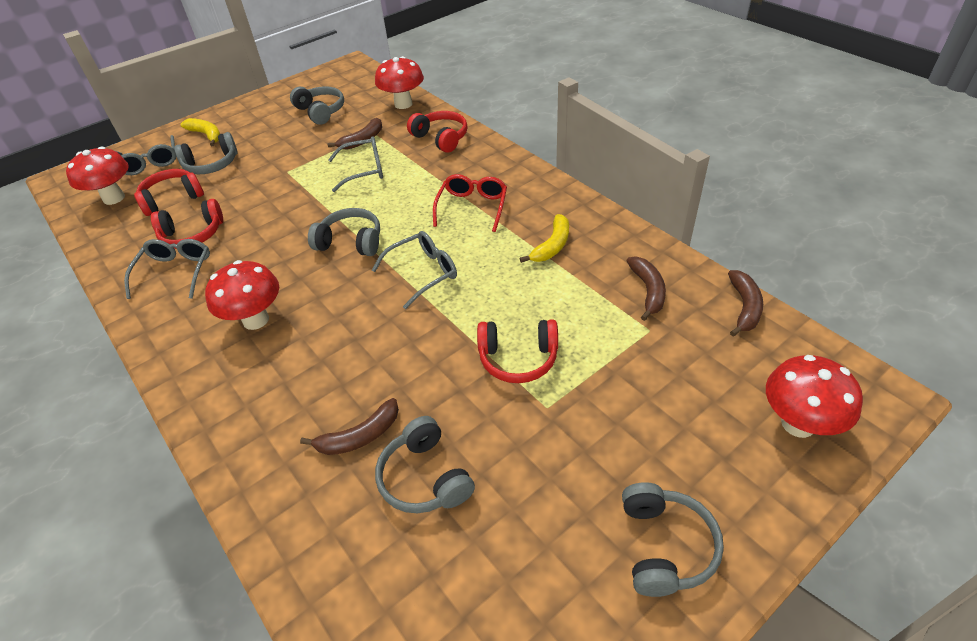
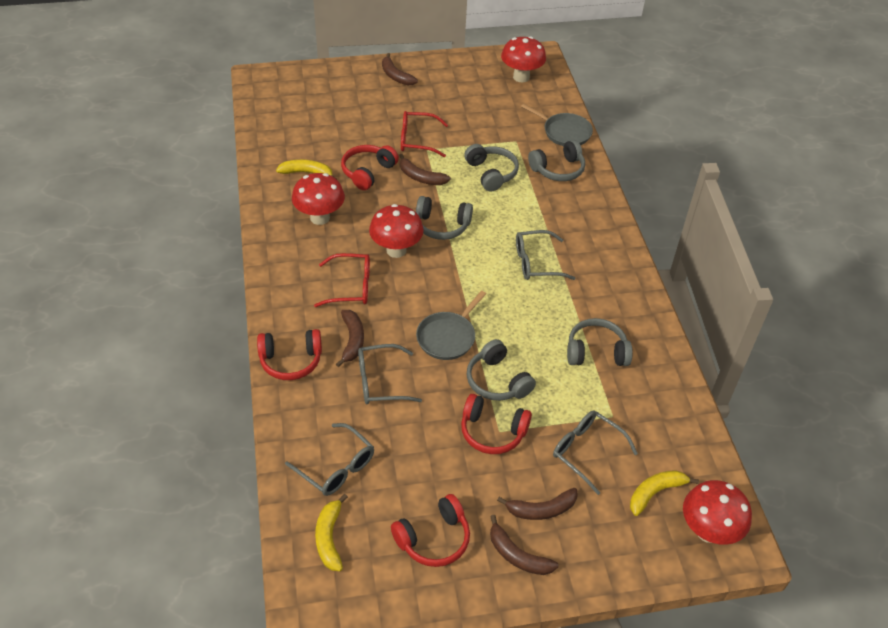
brown banana: [300,398,399,455] [328,118,382,150] [626,256,666,321] [728,270,763,336] = 4 -> [336,310,364,367] [382,53,418,85] [399,154,451,185] [490,515,559,575] [497,488,578,520] = 5
grey pan: none = 0 -> [416,291,486,360] [521,104,593,146] = 2
red glasses: [433,174,507,232] = 1 -> [314,253,370,307] [401,111,448,157] = 2
yellow banana: [180,118,220,146] [520,214,569,263] = 2 -> [276,159,336,179] [315,494,348,571] [630,470,699,516] = 3

